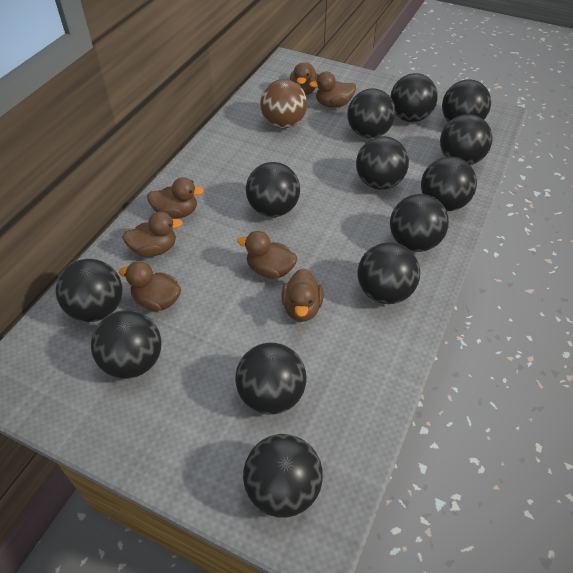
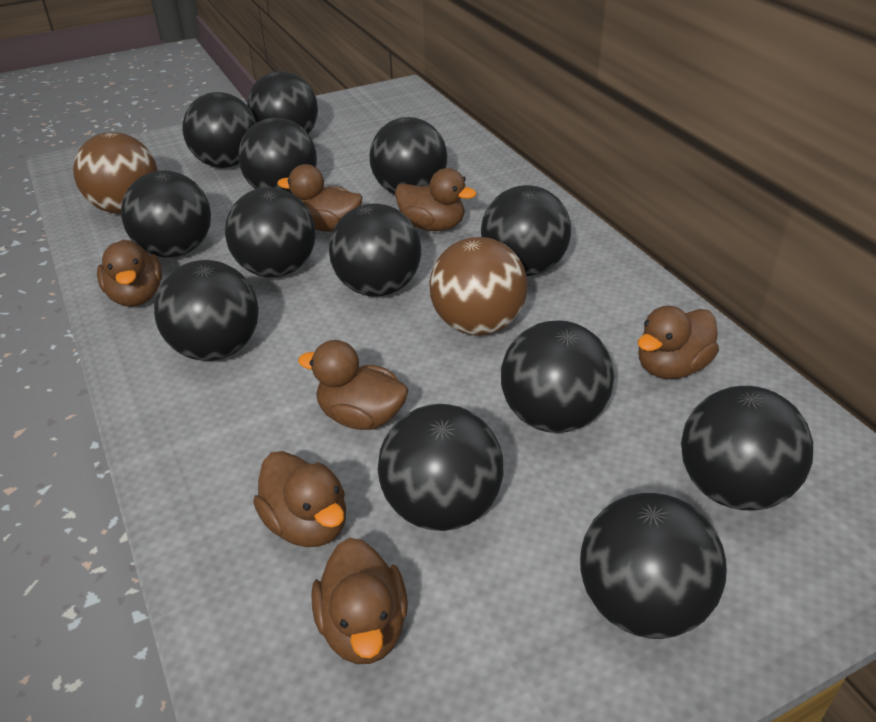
brown ball: [260,79,307,128] = 1 -> [73,132,158,213] [429,237,528,336] = 2

